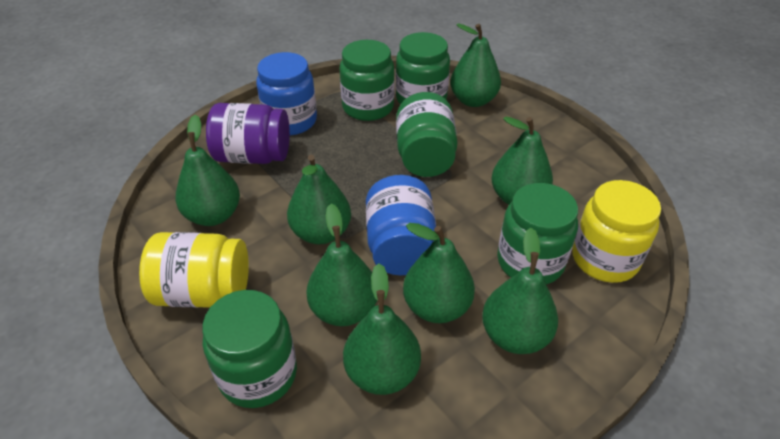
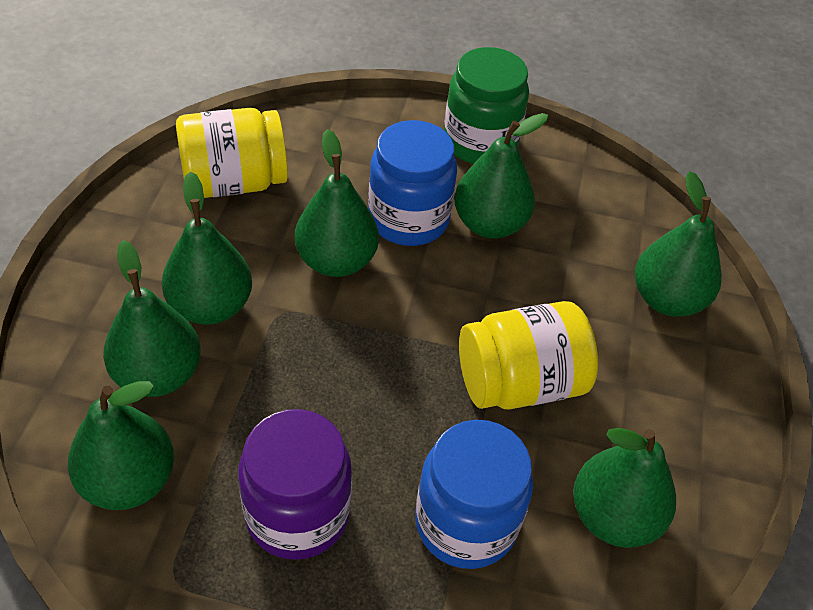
green jar: [203,290,297,408] [339,40,395,121] [396,32,450,105] [396,92,458,177] [497,183,578,285] = 5 -> [444,47,529,164] = 1
green pear: [176,115,240,226] [287,154,351,244] [306,204,377,326] [343,263,421,395] [403,223,475,323] [450,23,501,107] [482,228,558,354] [491,116,553,205] = 8 -> [68,381,174,510] [103,240,201,397] [162,172,252,325] [295,129,379,277] [454,113,548,239] [573,428,676,548] [635,171,722,317] = 7

